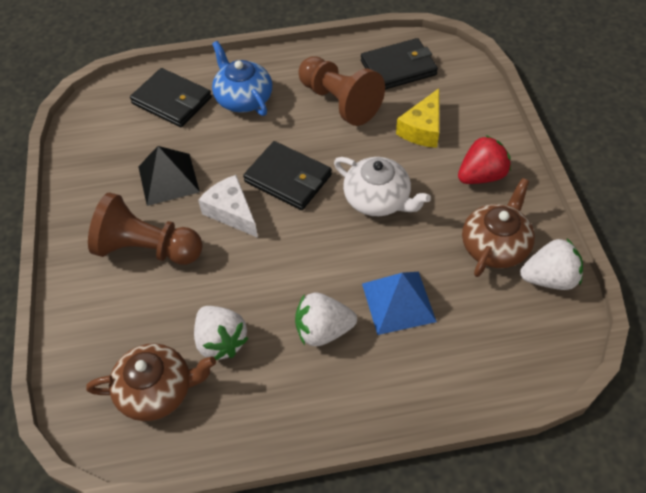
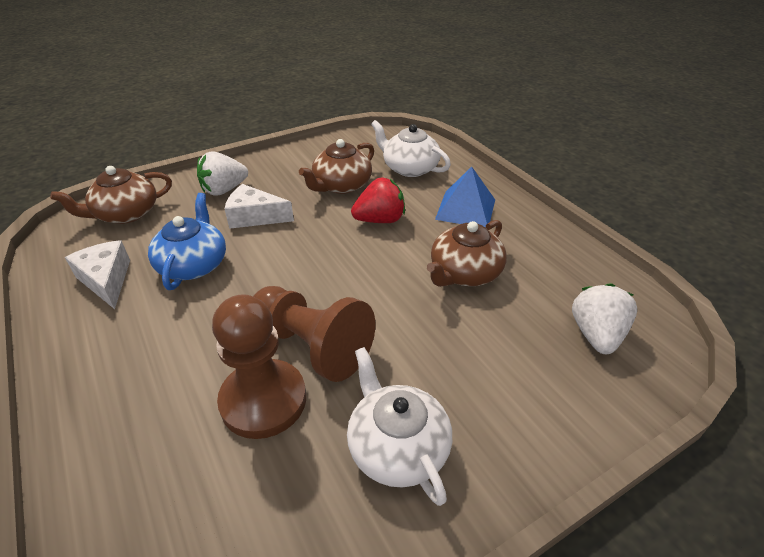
black pyramid: [138,146,200,206] = 1 -> none = 0
black wallet: [130,68,212,127] [243,141,332,210] [361,38,438,90] = 3 -> none = 0
brown teapot: [86,343,216,421] [462,178,535,277] = 2 -> [50,166,172,224] [299,139,374,194] [427,220,507,287] = 3
white cheese: [198,175,258,238] = 1 -> [65,240,130,309] [225,184,294,229] = 2
white strawberry: [194,306,249,360] [295,293,357,346] [520,239,583,290] = 3 -> [197,151,248,196] [572,283,637,354] = 2
white teapot: [334,157,431,216] = 1 -> [347,347,452,506] [371,120,451,177] = 2
yellow cheese: [396,88,439,148] = 1 -> none = 0

